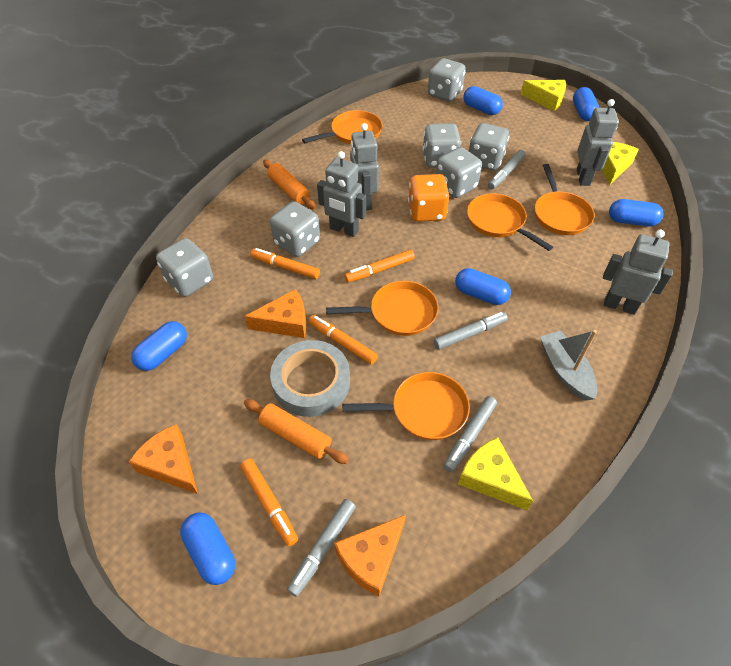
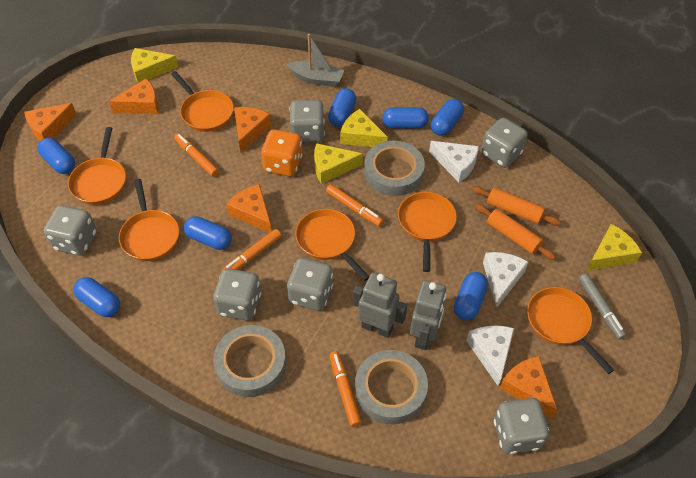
blue capsule: [131,321,187,371] [180,512,235,585] [455,268,511,305] [463,86,503,115] [573,87,599,121] [609,199,664,226] = 6 -> [38,138,75,174] [73,277,120,317] [184,216,232,250] [328,88,356,127] [382,107,429,128] [431,99,464,136] [454,272,488,321] = 7
grey marker: [287,499,356,597] [433,312,508,350] [444,396,497,472] [488,150,526,189] = 4 -> [579,274,626,340] = 1
grey robot: [317,151,366,237] [350,123,379,210] [577,99,619,186] [603,230,673,315] = 4 -> [353,273,407,338] [410,280,446,350] = 2
grey tape: [270,340,350,417] = 1 -> [214,325,286,397] [355,350,428,424] [364,141,425,196] = 3
orange cheese: [129,424,198,494] [244,289,306,338] [334,515,406,597] = 3 -> [25,103,77,141] [109,78,159,114] [226,184,271,233] [234,107,271,152] [500,356,558,418] = 5
orange pan: [302,110,383,144] [326,281,439,336] [343,372,470,440] [467,193,553,251] [534,164,595,235] = 5 -> [68,127,126,205] [119,179,179,261] [171,71,234,132] [295,209,369,281] [398,192,457,272] [527,287,614,374] = 6
white cheese: none = 0 -> [429,141,479,182] [466,325,514,386] [483,252,528,307] = 3
yellow cheese: [458,437,533,510] [521,80,566,111] [602,142,639,185] = 3 -> [131,48,178,83] [314,143,363,184] [340,109,388,147] [587,224,642,271] = 4

